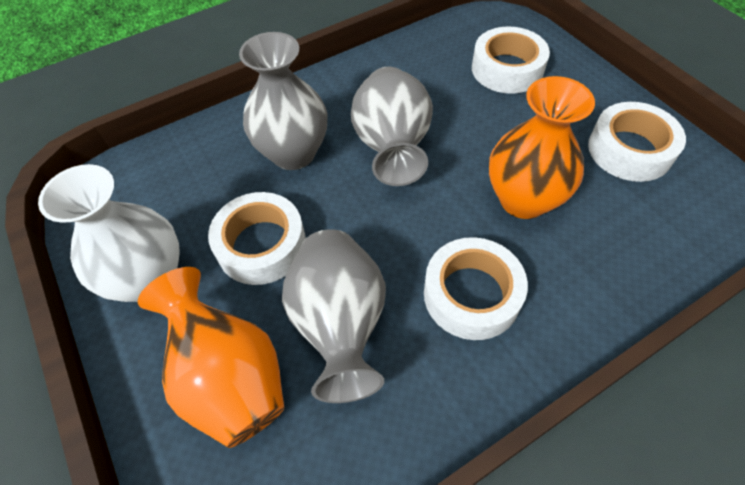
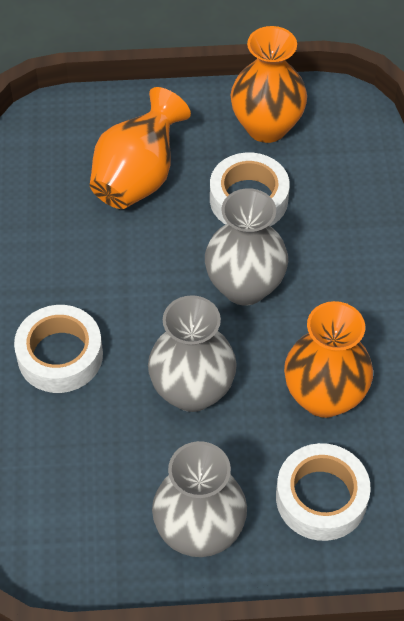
orange vase: [138,267,284,448] [489,76,595,219] = 2 -> [90,87,191,209] [231,26,307,143] [284,301,373,418] = 3
white tape: [208,192,306,285] [424,237,528,340] [472,27,550,94] [588,102,686,182] = 4 -> [14,305,103,393] [210,152,290,226] [276,443,371,541] = 3
white vase: [38,164,180,302] = 1 -> none = 0

